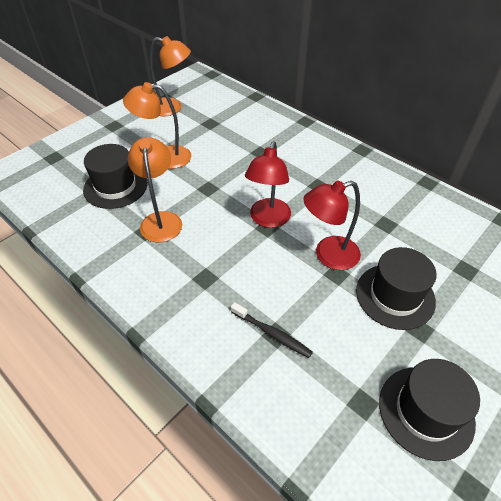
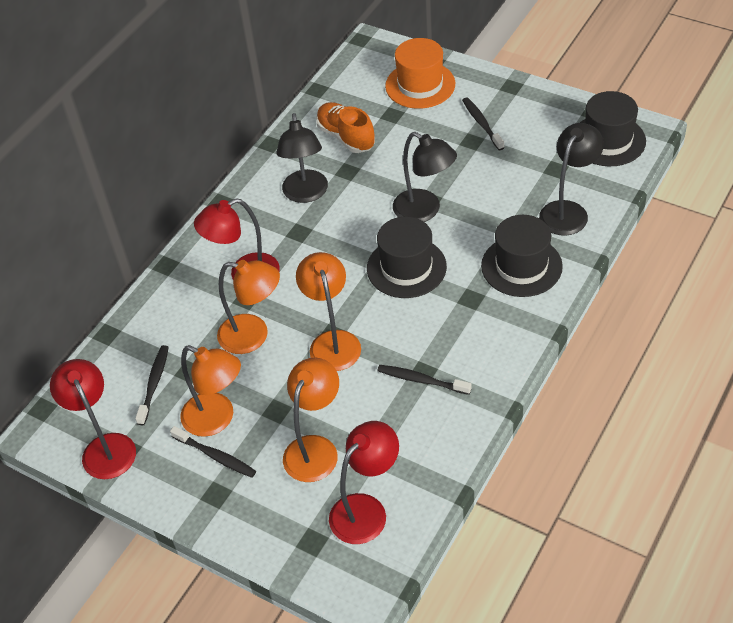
black lamp: none = 0 -> [276,113,328,203] [393,132,457,222] [539,123,604,236] = 3
black toothbrush: [231,302,313,358] = 1 -> [135,345,169,426] [170,426,256,478] [377,365,472,395] [462,97,505,150] = 4
orange hat: none = 0 -> [385,38,455,109] = 1
orange lamp: [123,82,191,169] [128,137,182,242] [150,36,191,116] = 3 -> [180,345,241,437] [217,260,280,354] [283,358,339,482] [296,252,361,371] = 4
orange shoe: none = 0 -> [316,102,375,153] = 1
red lamp: [245,141,291,228] [303,180,361,270] = 2 -> [50,359,136,479] [194,198,280,280] [329,421,399,544] = 3

